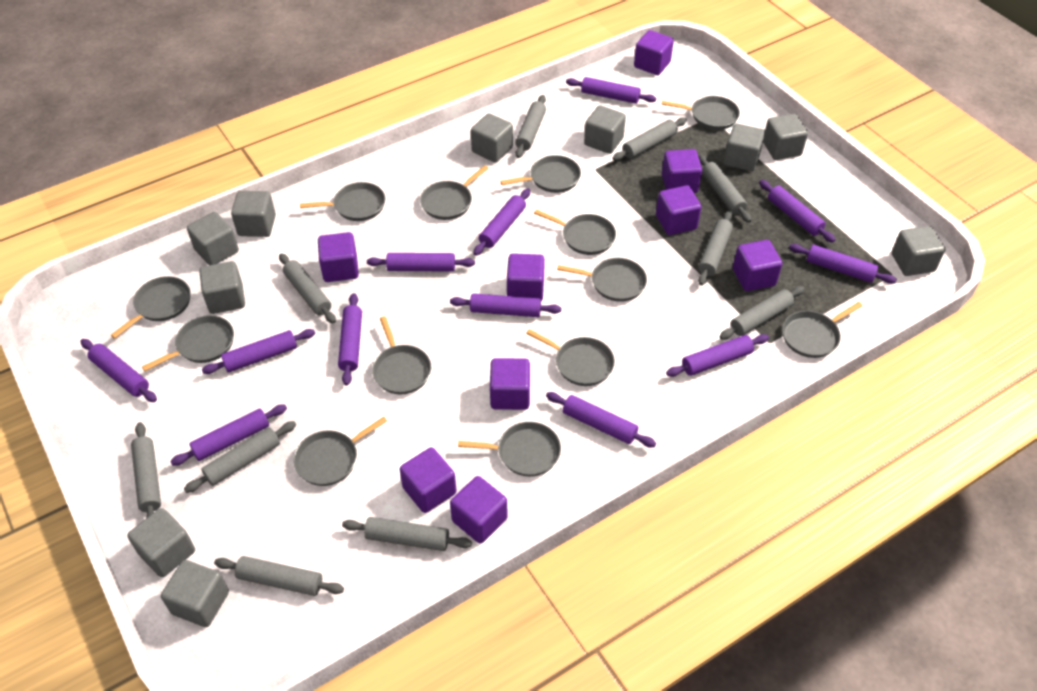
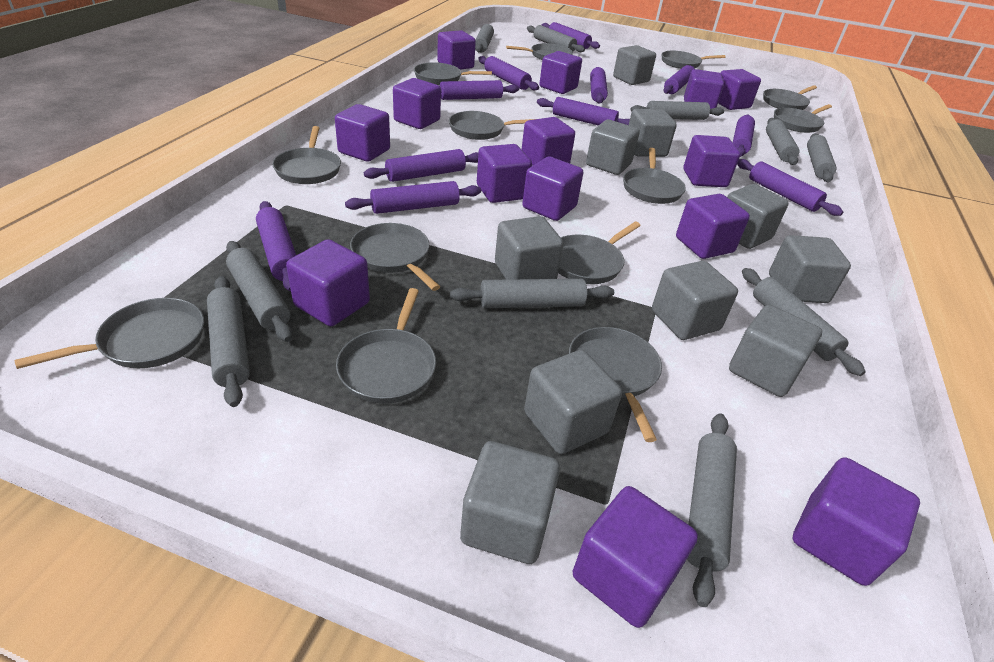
purple cube: [318,232,359,282] [399,447,457,513] [450,476,508,544] [490,358,530,410] [507,253,545,301] [634,30,674,75] [656,185,701,235] [662,149,702,193] [733,240,782,291] = 9 -> [286,239,370,326] [335,104,390,162] [393,78,441,129] [437,30,476,70] [477,144,532,203] [521,117,575,166] [522,156,583,221] [539,51,582,94] [573,486,698,628] [676,194,750,259] [683,135,740,187] [684,69,724,109] [718,69,761,110] [793,457,920,586] = 14
purple rolling pin: [80,339,157,402] [170,405,287,466] [202,329,315,374] [338,293,362,386] [367,253,475,272] [450,293,561,317] [473,189,530,256] [546,392,656,447] [566,77,656,104] [666,334,769,377] [759,180,835,243] [789,244,897,284] = 12 -> [256,201,296,291] [345,181,481,214] [364,149,478,182] [440,80,519,100] [478,56,539,90] [537,97,630,126] [542,22,600,49] [590,67,608,103] [664,65,695,94] [733,115,755,157] [737,159,843,216] = 11

